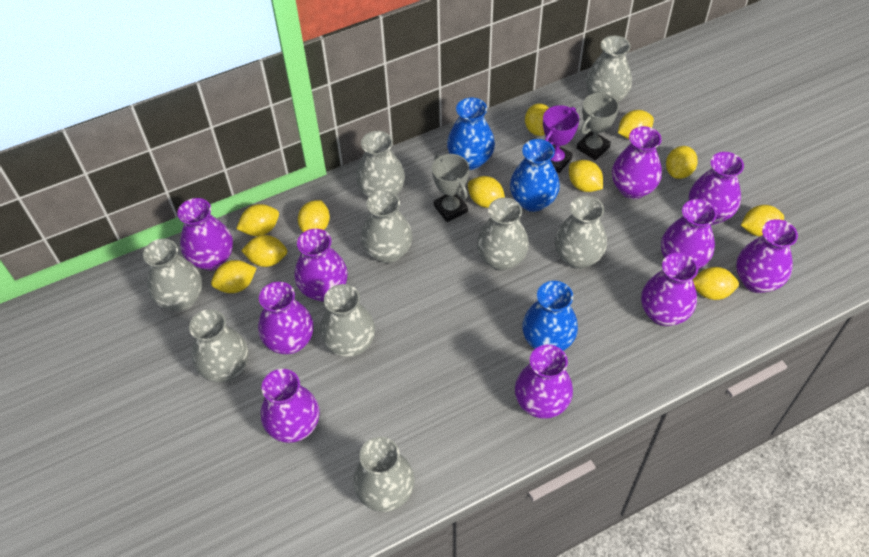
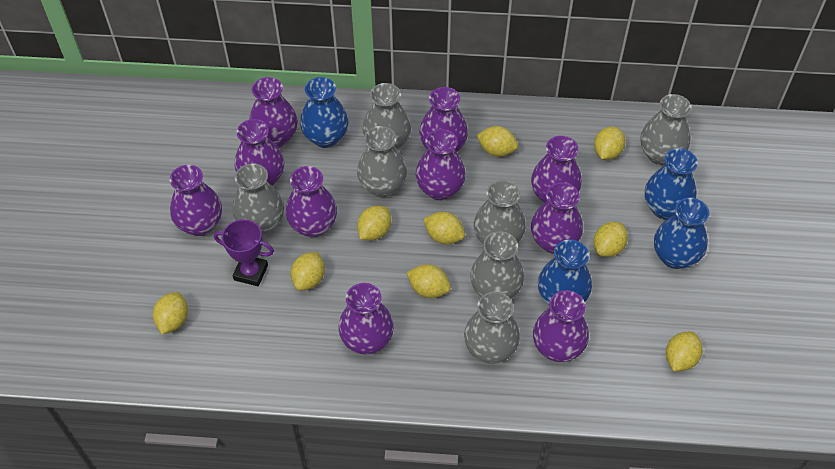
blue vase: [447,97,495,170] [510,139,560,212] [522,281,578,351] = 3 -> [300,77,348,148] [538,240,592,305] [645,148,698,220] [654,198,710,269] = 4
grey trophy: [432,154,469,222] [577,93,619,160] = 2 -> none = 0
grey vase: [143,239,202,311] [189,309,249,382] [320,284,375,357] [353,437,415,512] [356,131,405,198] [361,190,412,263] [477,198,529,271] [555,196,607,269] [586,36,632,102] = 9 -> [233,164,284,235] [357,126,407,197] [363,83,411,150] [464,292,520,363] [470,231,524,299] [474,180,526,244] [641,94,692,165] = 7
yellow lemon: [211,260,257,293] [236,204,279,236] [241,235,287,267] [298,200,330,232] [468,176,505,208] [525,103,549,136] [569,160,603,192] [618,110,654,139] [666,146,698,179] [693,267,739,300] [741,205,784,236] = 11 -> [153,292,188,334] [291,252,325,291] [357,206,391,240] [407,264,451,298] [423,212,465,244] [476,126,518,157] [593,222,628,257] [594,127,625,160] [666,332,702,371] = 9

